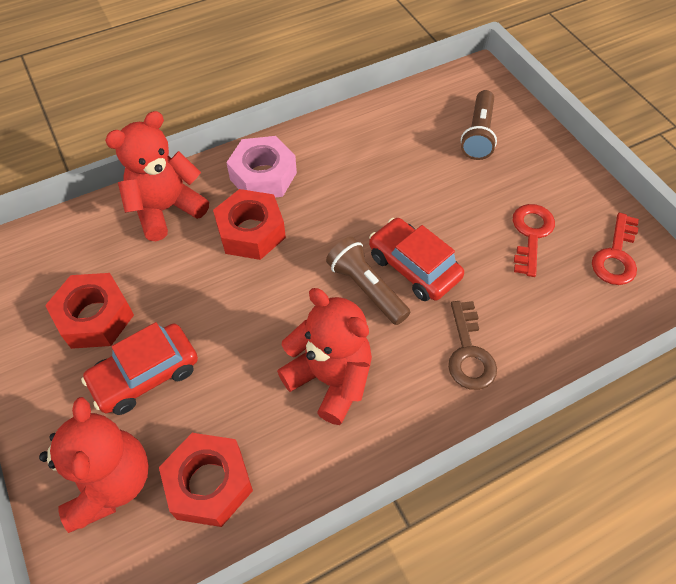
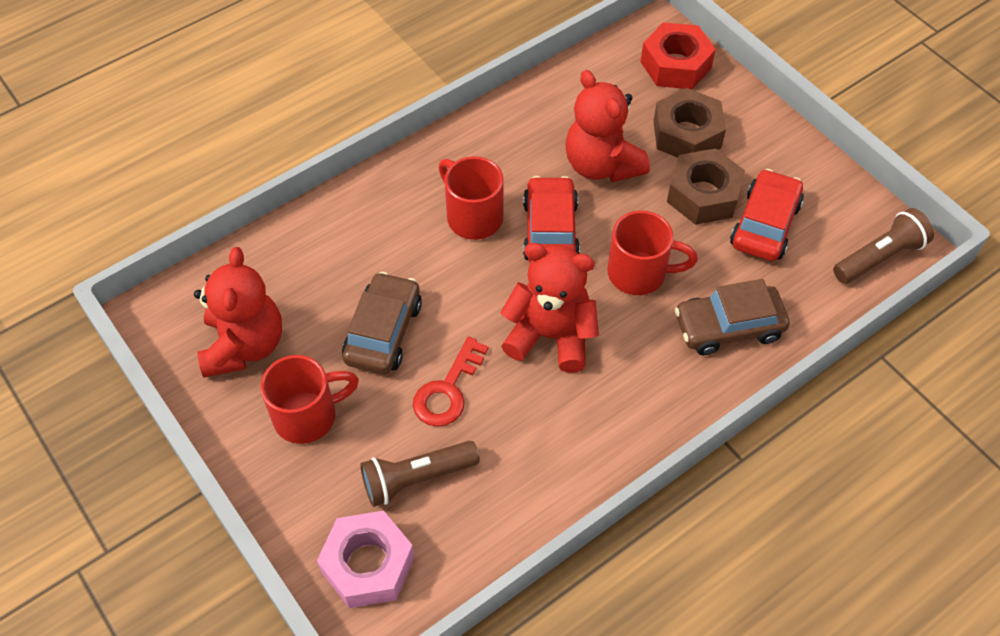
brown car: none = 0 -> [342,272,422,374] [675,279,790,355] = 2
brown key: [448,301,497,390] = 1 -> none = 0
brown nut: none = 0 -> [653,88,726,158] [667,148,745,225] = 2
red key: [513,204,555,277] [592,213,639,285] = 2 -> [413,337,489,427] = 1
red mug: none = 0 -> [260,355,359,444] [439,156,504,240] [607,211,698,295] = 3
red nut: [45,273,134,349] [159,433,253,527] [213,189,286,260] = 3 -> [641,22,716,89] = 1

